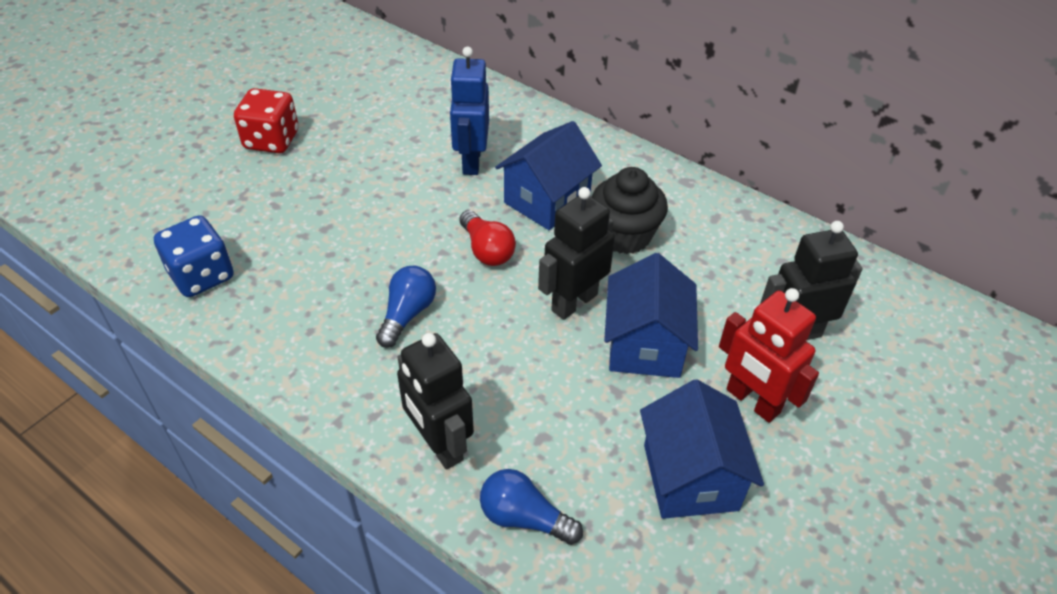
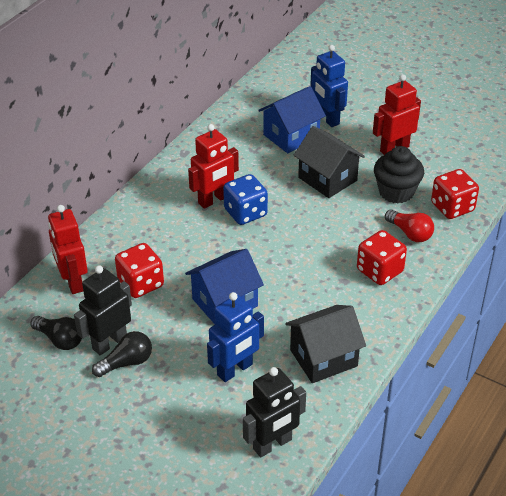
black house: none = 0 -> [285,305,366,383] [294,126,365,198] = 2
black light bulb: none = 0 -> [30,316,82,350] [92,331,152,377] = 2
black robot: [397,333,474,470] [538,187,615,320] [760,221,863,340] = 3 -> [74,265,132,355] [243,367,306,457] = 2
blue house: [495,121,602,230] [604,253,698,378] [640,379,764,519] = 3 -> [185,249,264,324] [258,86,326,153] = 2
blue light bulb: [376,266,436,348] [480,469,583,545] = 2 -> none = 0
blue robot: [449,47,489,175] = 1 -> [207,292,264,382] [310,45,348,127] = 2
red dice: [234,88,299,153] = 1 -> [115,243,164,298] [357,230,407,285] [431,169,479,219] = 3
red robot: [719,288,819,423] = 1 -> [48,205,88,294] [188,124,239,209] [373,74,421,155] = 3

